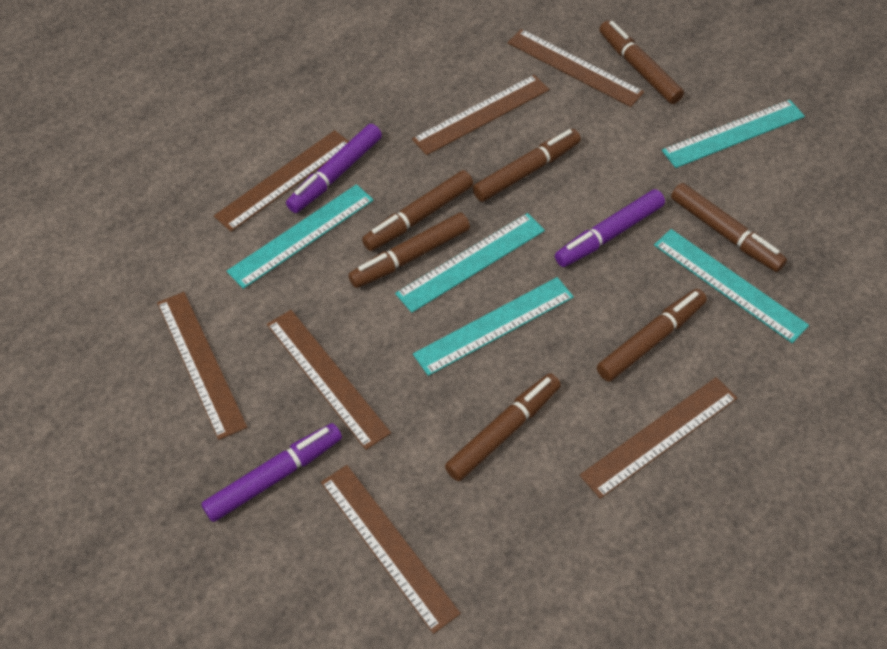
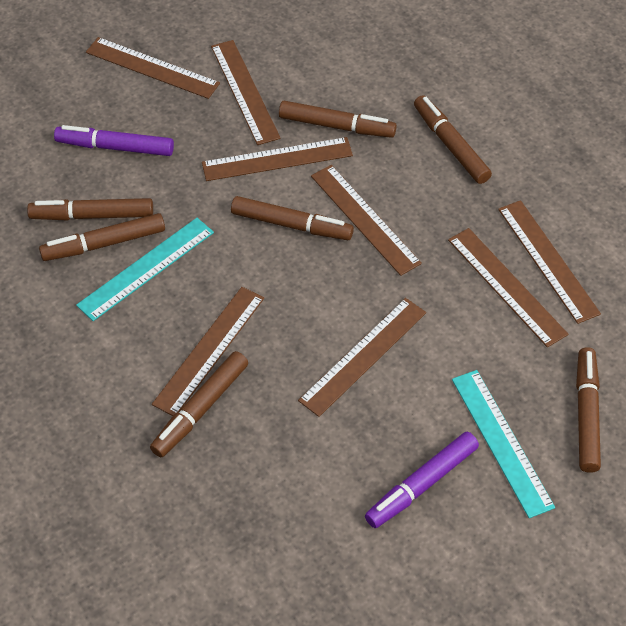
brown ruler: [157,292,247,440] [214,130,349,232] [267,310,391,450] [321,465,461,634] [412,75,550,155] [508,29,644,107] [580,377,737,499] = 7 -> [86,37,220,99] [152,287,264,416] [202,137,353,181] [211,40,281,145] [298,298,426,417] [311,165,422,276] [448,228,568,348] [498,200,601,324] = 8
purple marker: [201,423,342,522] [286,124,382,213] [555,189,665,267] = 3 -> [54,125,174,156] [365,432,479,528] = 2
turquoise ruler: [227,184,374,289] [395,213,545,313] [413,277,574,376] [654,229,809,343] [662,100,805,168] = 5 -> [76,218,214,321] [452,370,555,518] = 2

